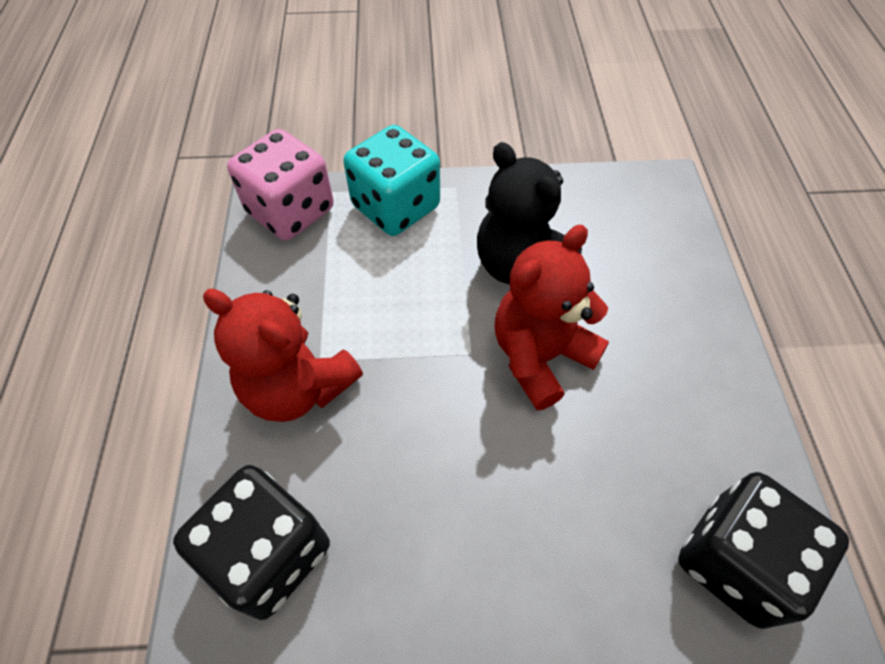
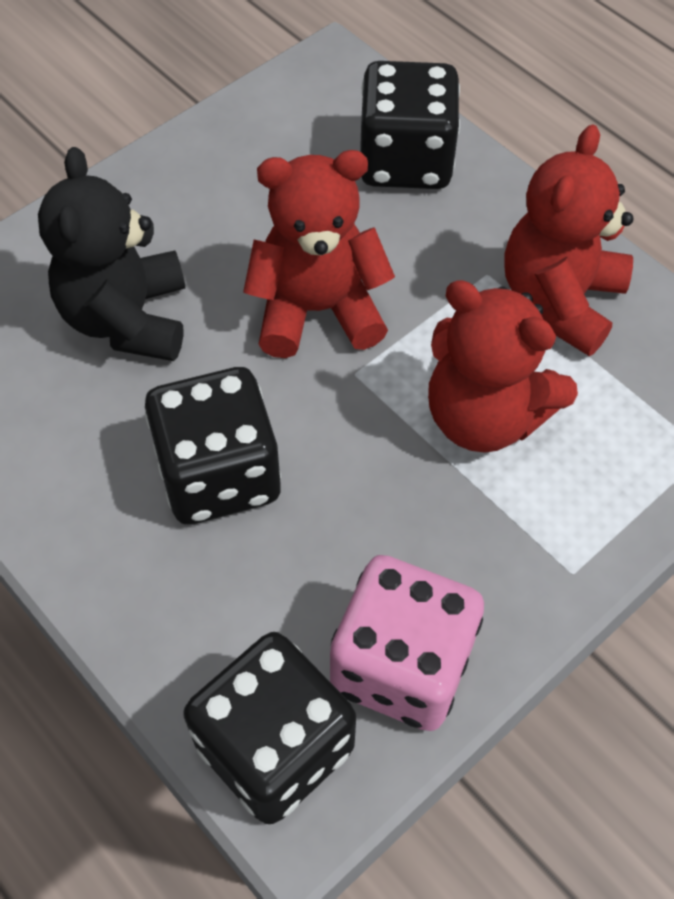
black dice: [173,465,330,620] [678,472,849,629] = 2 -> [145,367,281,525] [183,632,356,824] [360,61,460,189] = 3
red teddy bear: [203,289,363,422] [495,225,609,411] = 2 -> [243,150,395,358] [428,280,578,453] [504,124,633,356] = 3
turquoise dice: [343,125,440,236] = 1 -> none = 0

